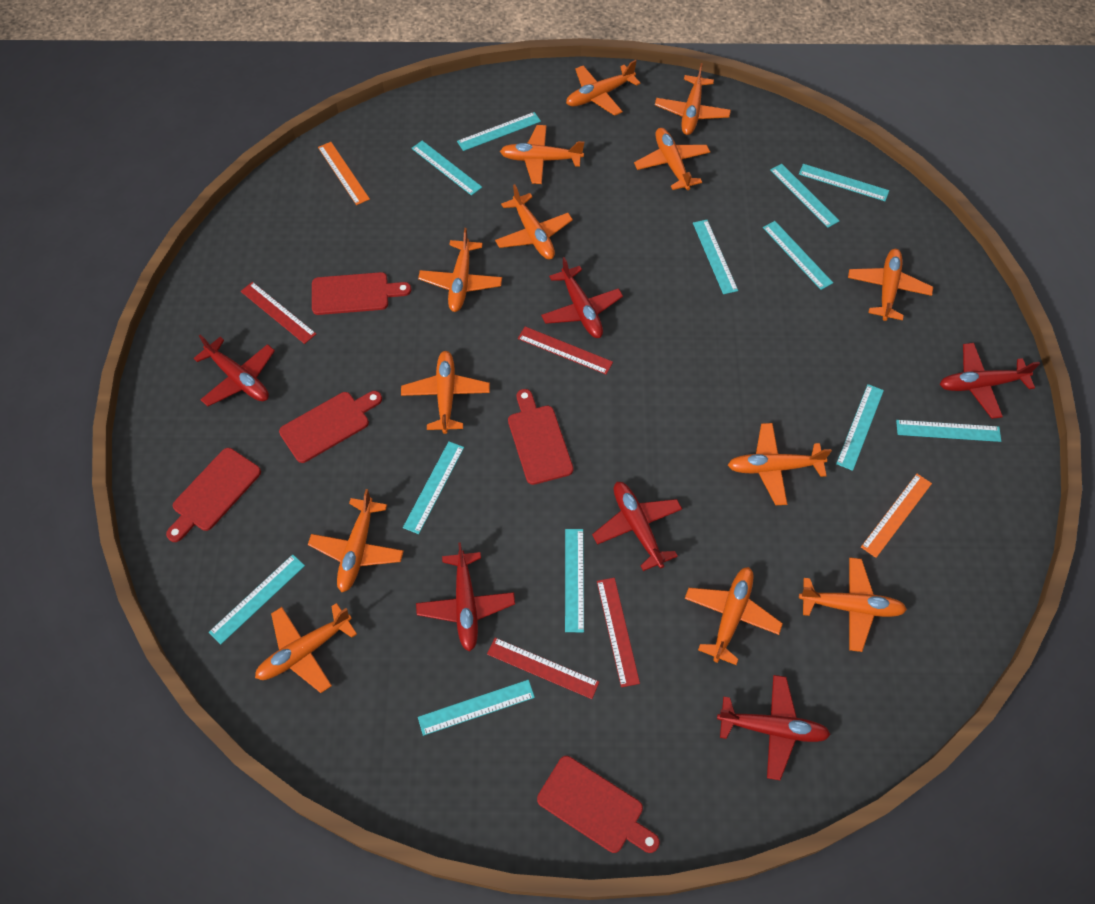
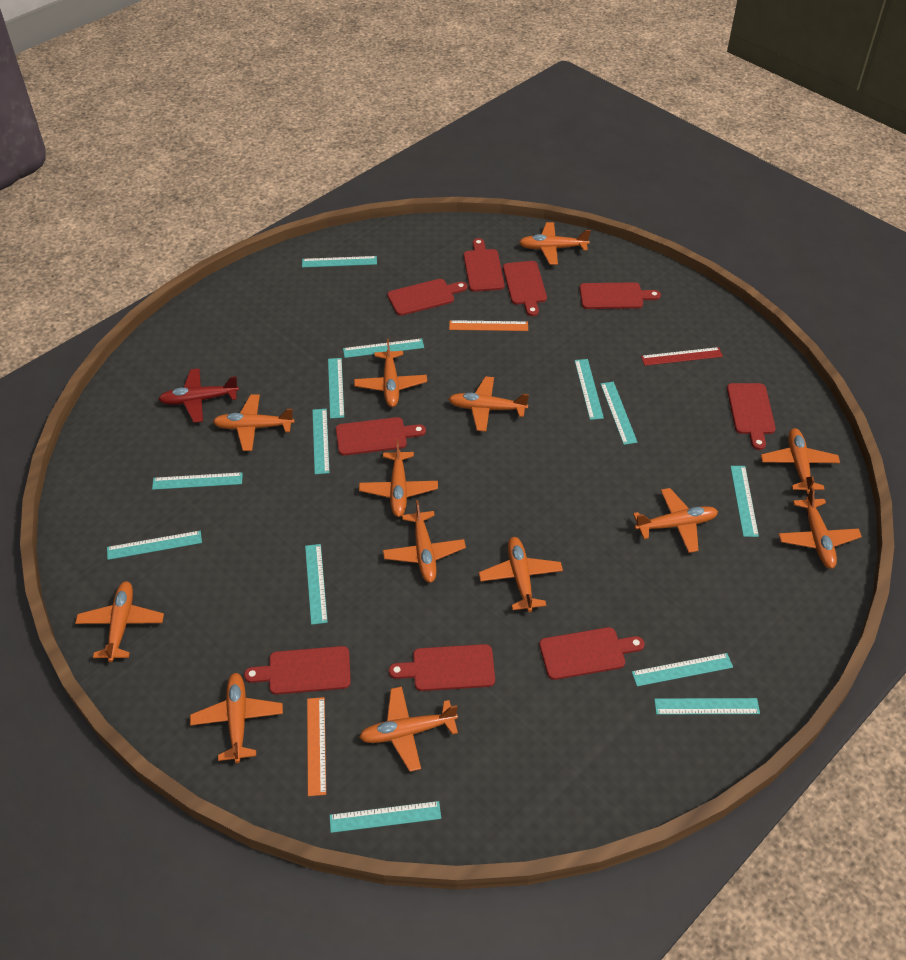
red cutting board: [166,448,261,542] [279,391,382,463] [312,272,411,315] [508,389,573,485] [537,756,660,853] = 5 -> [244,646,351,695] [336,417,426,456] [387,279,467,316] [389,644,495,691] [464,238,505,292] [503,261,547,316] [539,627,645,680] [580,282,661,309] [727,383,776,450] = 9
red plane: [193,335,275,406] [416,542,515,651] [541,257,623,338] [592,482,682,571] [717,675,831,780] [940,343,1040,419] = 6 -> [158,368,239,423] = 1
red ruler: [241,282,316,344] [487,638,599,699] [518,327,613,374] [597,578,640,687] = 4 -> [641,347,723,366] = 1
turquoise ruler: [209,554,305,644] [403,441,464,534] [411,141,482,196] [418,680,535,736] [457,112,541,151] [565,529,584,632] [693,220,738,294] [763,221,833,290] [770,164,839,228] [799,164,889,201] [836,384,884,471] [896,420,1001,442] = 12 -> [107,531,202,560] [152,472,243,490] [302,256,377,268] [305,544,328,625] [312,409,330,474] [328,358,344,419] [329,801,441,833] [343,338,424,358] [574,359,604,420] [600,382,637,445] [632,653,733,686] [654,698,760,715] [730,466,759,537] = 13

